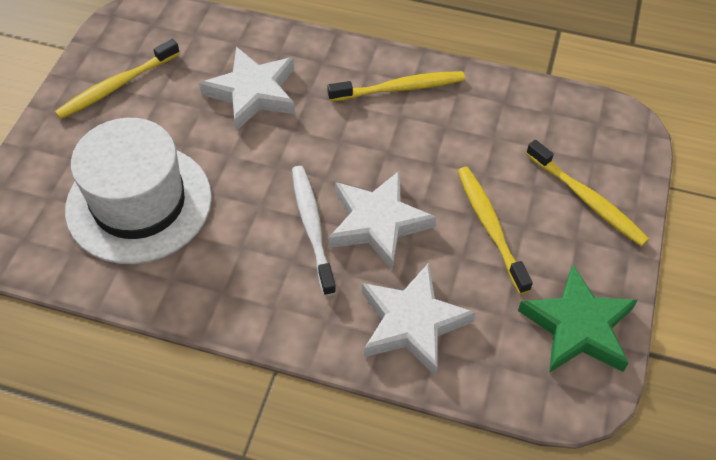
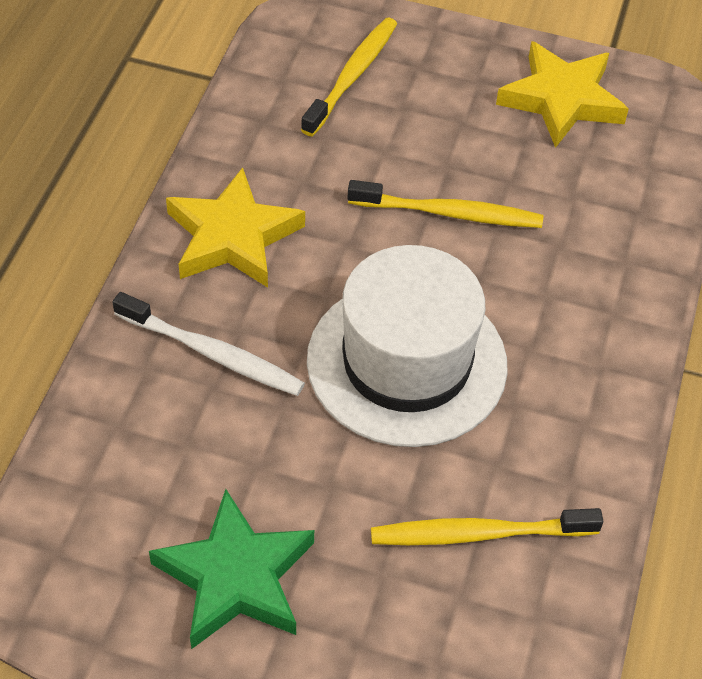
white star: [199,47,295,131] [328,170,437,270] [362,263,476,376] = 3 -> none = 0
yellow star: none = 0 -> [166,167,305,288] [496,41,629,148] = 2
yellow toothbrush: [55,39,180,119] [327,71,465,102] [458,167,533,294] [526,140,649,247] = 4 -> [301,18,397,136] [348,180,543,228] [371,508,603,545] = 3

